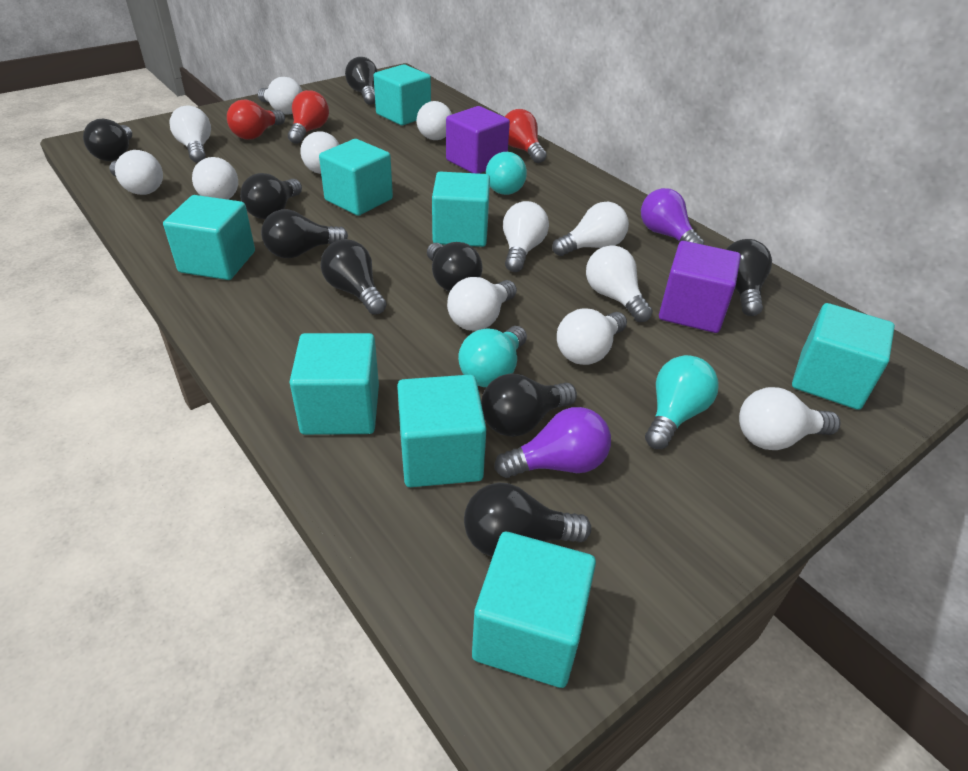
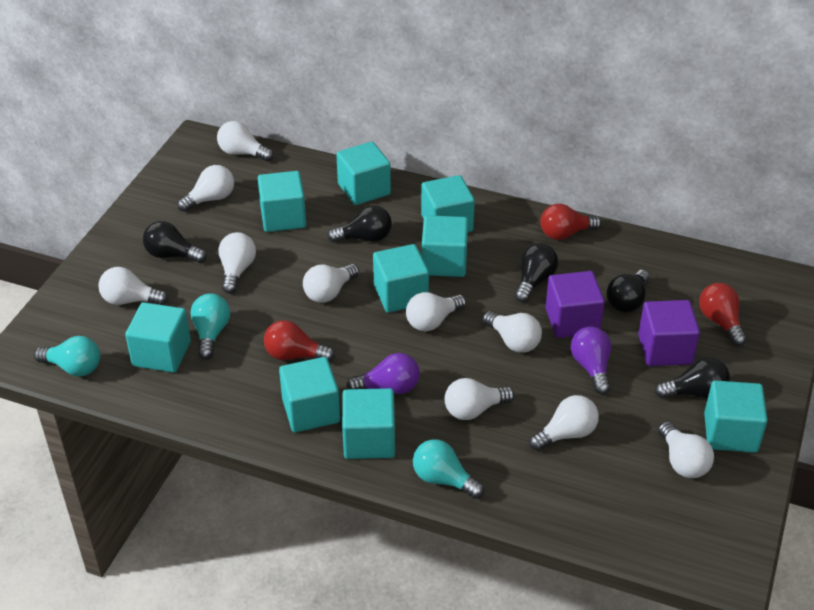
black light bulb: [83,119,132,161] [240,173,302,219] [261,209,348,258] [320,239,387,315] [345,57,378,105] [427,242,483,292] [464,483,591,557] [481,373,577,437] [726,239,772,316] = 9 -> [143,221,207,263] [327,205,392,243] [515,243,558,302] [607,270,649,313] [655,357,730,399] = 5
turquoise cube: [163,195,255,280] [289,333,379,435] [319,139,393,216] [373,64,431,125] [397,375,486,487] [432,172,490,247] [472,532,596,688] [792,303,895,410] = 8 -> [125,302,191,373] [258,171,306,232] [279,357,340,432] [336,142,391,205] [342,388,395,459] [373,244,429,313] [421,175,475,232] [422,215,468,277] [704,380,768,453] = 9
white light bulb: [109,150,163,195] [169,106,211,163] [192,157,238,199] [258,77,302,115] [300,131,339,174] [417,101,452,140] [447,277,517,331] [503,201,549,272] [552,202,629,256] [557,308,627,365] [586,245,653,322] [739,387,841,450] = 12 -> [98,267,168,305] [177,165,234,212] [217,121,274,161] [218,232,256,294] [303,264,359,303] [406,292,466,331] [445,378,515,420] [483,311,542,353] [529,395,599,451] [658,421,714,478] = 10

